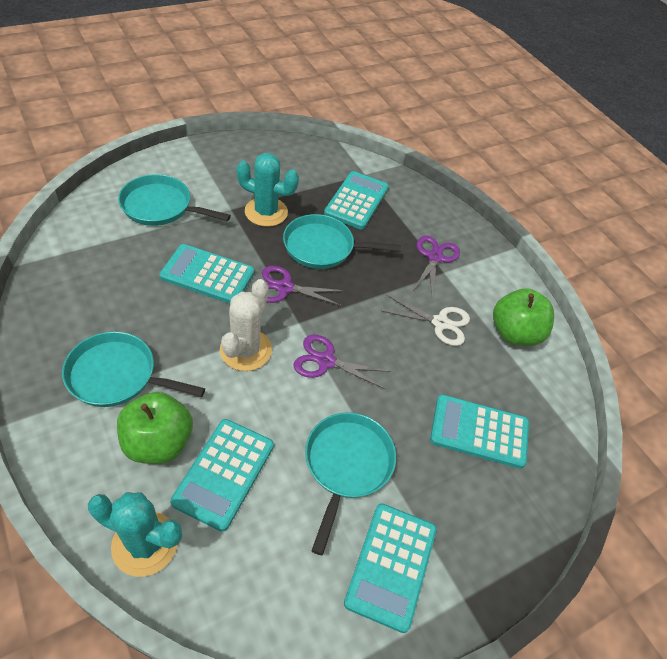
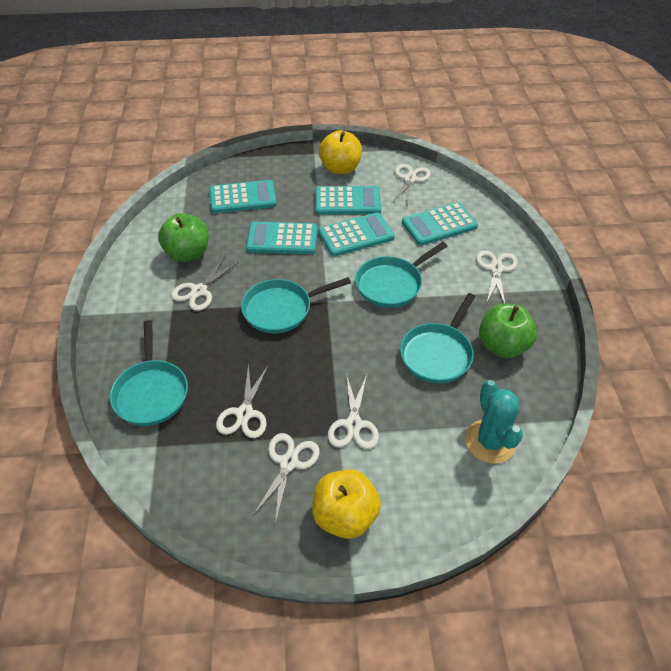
purple scissors: [262,266,345,306] [293,335,391,389] [413,235,460,296] = 3 -> none = 0
turquoise cactus: [88,492,182,577] [236,153,299,227] = 2 -> [465,380,523,464] = 1
white cactus: [220,279,272,371] = 1 -> none = 0
white scissors: [382,295,470,346] = 1 -> [171,256,239,311] [216,363,268,438] [253,433,320,524] [328,373,379,449] [391,164,431,207] [476,250,518,304] = 6
yellow apple: none = 0 -> [312,469,381,539] [319,130,362,174] = 2

